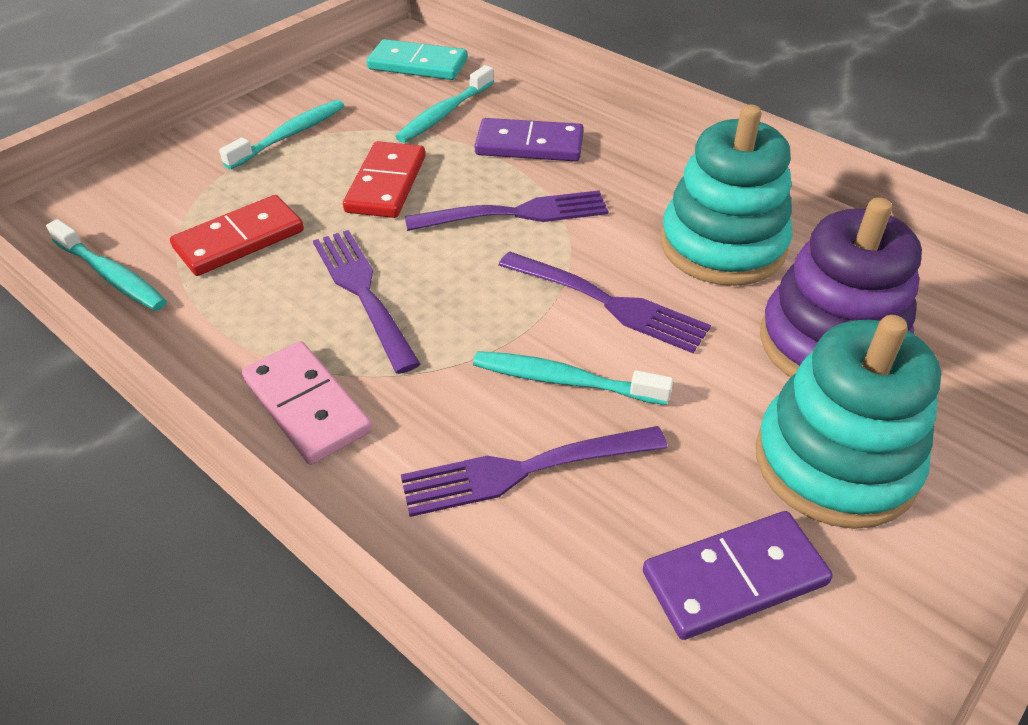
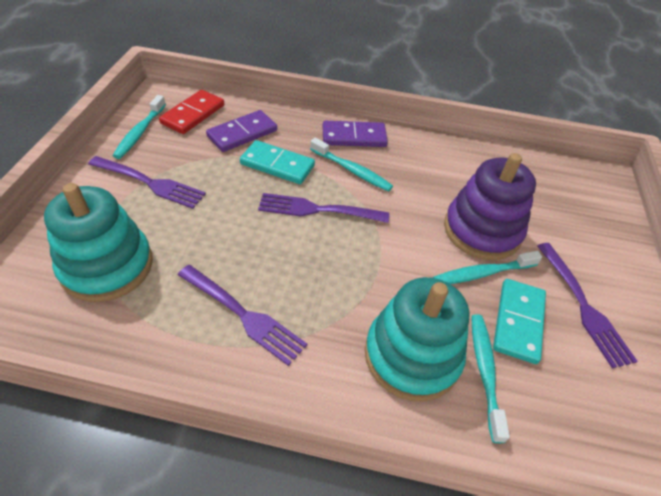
pink domino: [242,341,372,465] = 1 -> none = 0
red domino: [170,195,304,276] [343,141,425,218] = 2 -> [159,90,224,134] = 1
turquoise domino: [367,39,467,80] = 1 -> [240,140,315,184] [493,279,546,364] = 2

